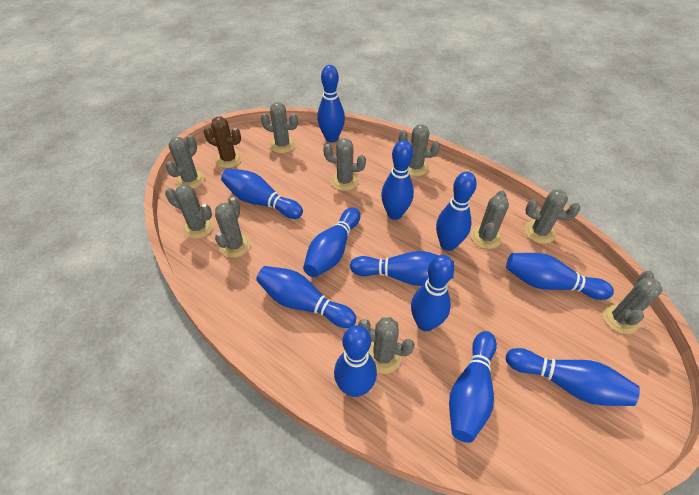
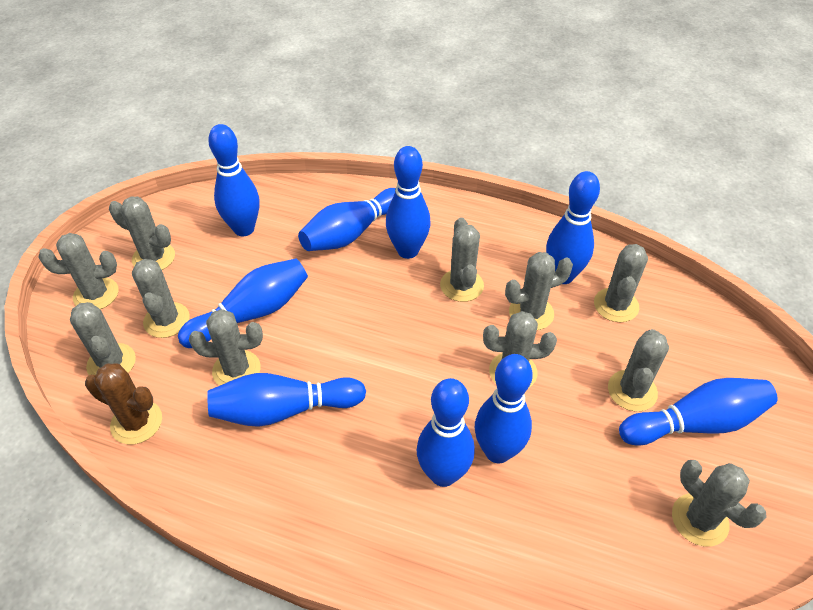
blue bowling pin: [221,168,303,219] [256,266,356,328] [303,207,360,277] [317,65,345,143] [334,325,377,397] [350,251,454,286] [381,140,414,220] [411,255,454,331] [436,172,477,251] [449,331,497,443] [506,253,614,300] [506,348,640,406] = 12 -> [178,259,308,348] [207,373,366,427] [208,124,260,236] [298,188,396,251] [386,146,431,259] [417,378,475,487] [475,354,532,463] [546,171,600,284] [619,378,777,445] = 9
grey cactus: [165,184,214,239] [166,135,205,189] [215,197,251,258] [261,102,298,153] [323,138,366,191] [358,317,415,374] [399,124,440,176] [471,190,509,249] [524,190,580,244] [602,271,662,334] = 10 -> [38,233,119,309] [70,302,136,375] [109,197,175,270] [132,259,190,338] [189,309,263,386] [440,217,484,302] [483,311,557,387] [505,252,573,330] [594,244,648,322] [608,329,669,411] [672,460,766,546] = 11

